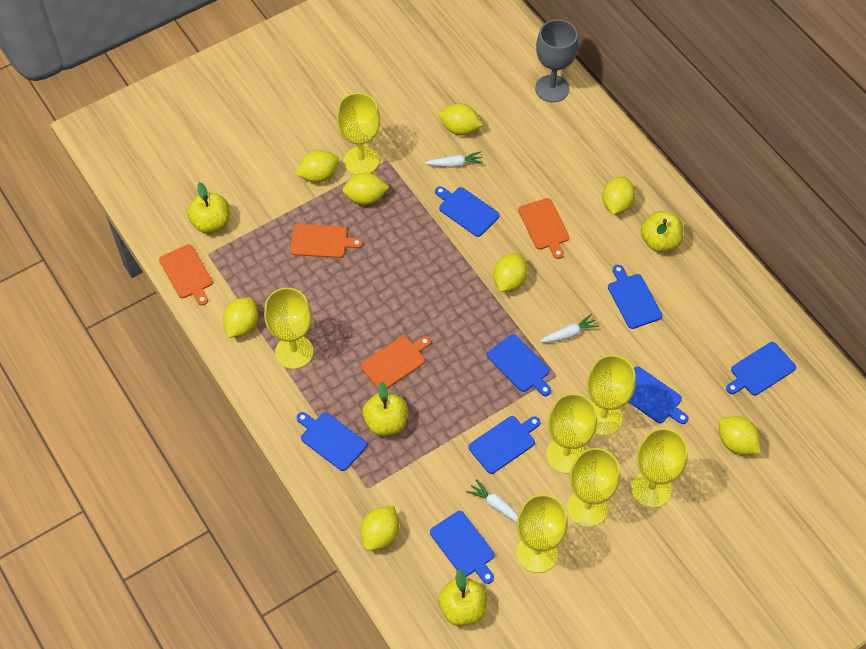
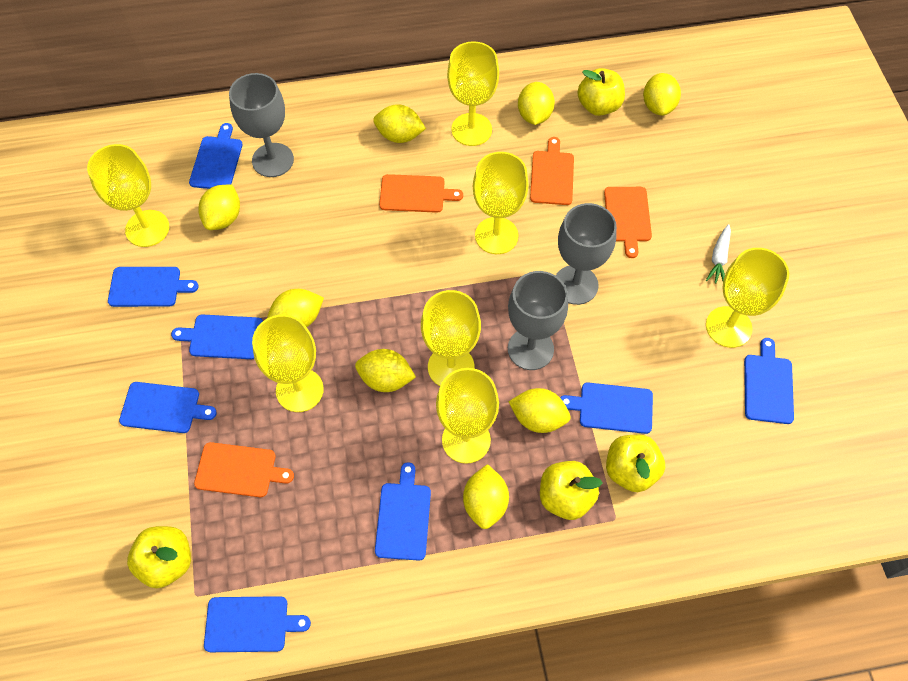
grey goblet: [535,19,578,102] = 1 -> [229,73,294,177] [508,271,568,370] [556,203,617,305] = 3
white carrot: [425,151,483,168] [466,479,518,523] [540,314,599,343] = 3 -> [706,224,731,283] = 1

